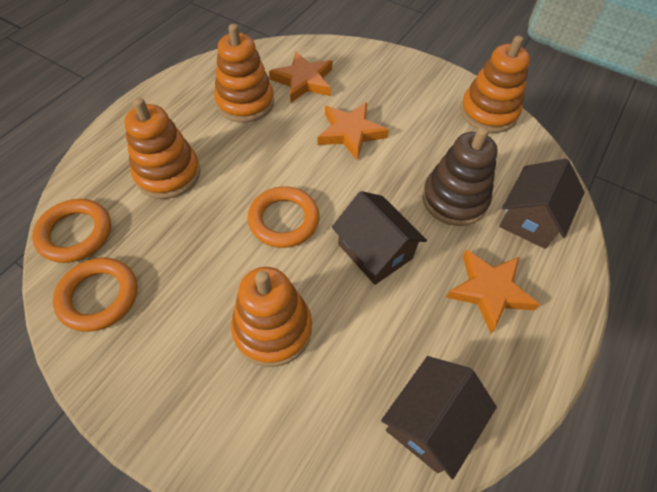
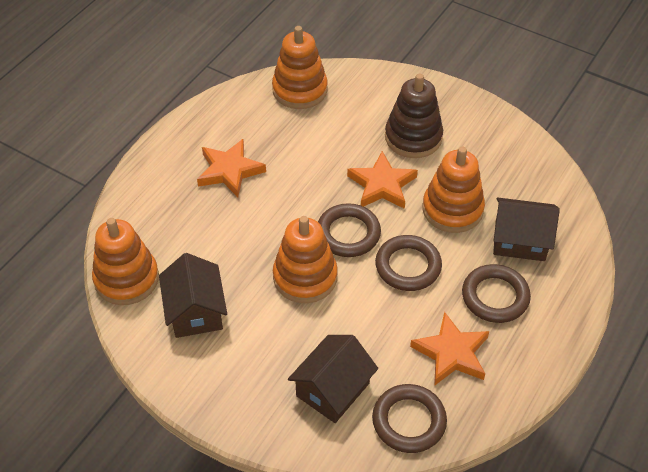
brown ring: none = 0 -> [318,203,381,257] [372,384,447,453] [375,235,442,291] [462,264,531,323] = 4
orange ring: [32,199,111,263] [53,257,137,332] [247,186,319,248] = 3 -> none = 0

